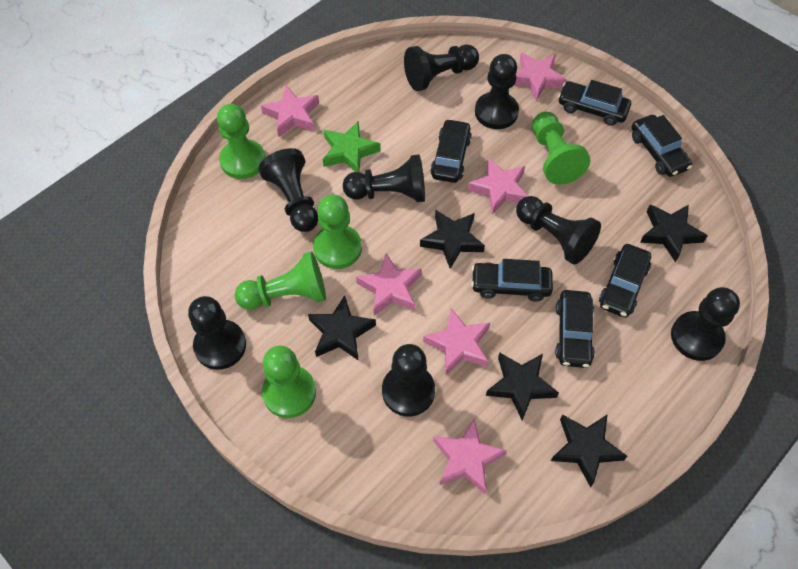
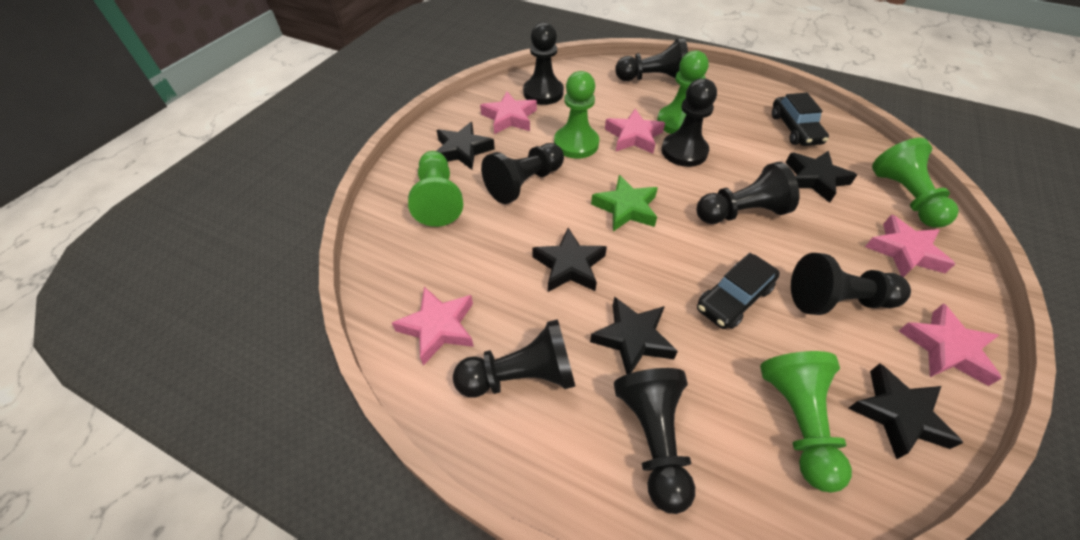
black car: [430,119,472,183] [471,259,553,302] [555,290,595,368] [558,80,631,126] [599,244,651,318] [632,115,692,177] = 6 -> [697,253,780,329] [772,93,829,146] = 2
pink star: [261,85,319,137] [356,253,422,316] [423,308,490,375] [433,419,507,494] [468,158,528,215] [514,52,567,101] = 6 -> [392,287,474,366] [480,91,537,134] [605,109,665,154] [865,215,955,277] [899,304,1002,386] = 5

